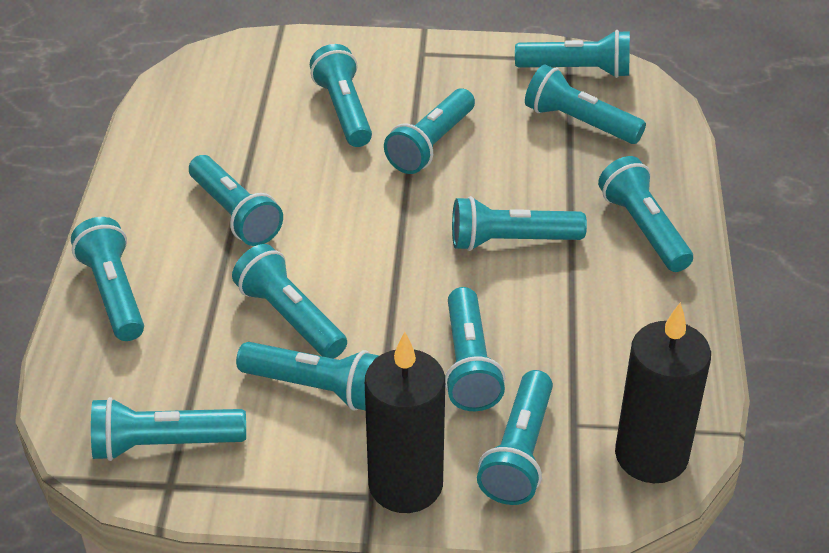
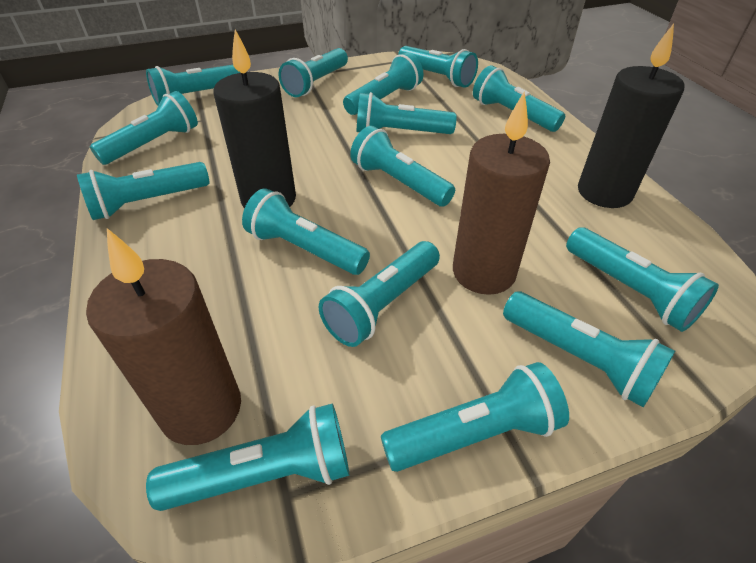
brown candle: none = 0 -> [86,228,241,445] [453,91,550,295] = 2
turquoise flashlight: [71,217,144,341] [91,397,246,461] [189,155,283,246] [232,244,347,359] [236,342,379,411] [310,44,372,147] [384,89,475,174] [445,287,505,411] [452,196,587,251] [477,370,553,505] [515,30,630,78] [525,65,646,144] [598,156,693,272] = 13 -> [77,162,210,220] [90,91,198,165] [146,65,241,106] [146,403,349,511] [242,188,370,275] [279,48,348,97] [319,241,440,347] [343,52,424,115] [350,126,455,207] [357,92,457,134] [381,362,569,472] [398,46,478,88] [473,65,565,132] [503,292,675,407] [566,227,719,332] = 15

